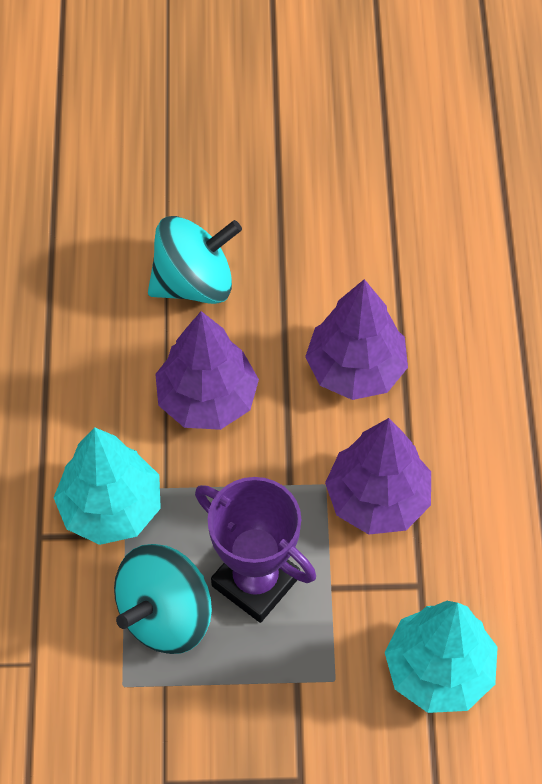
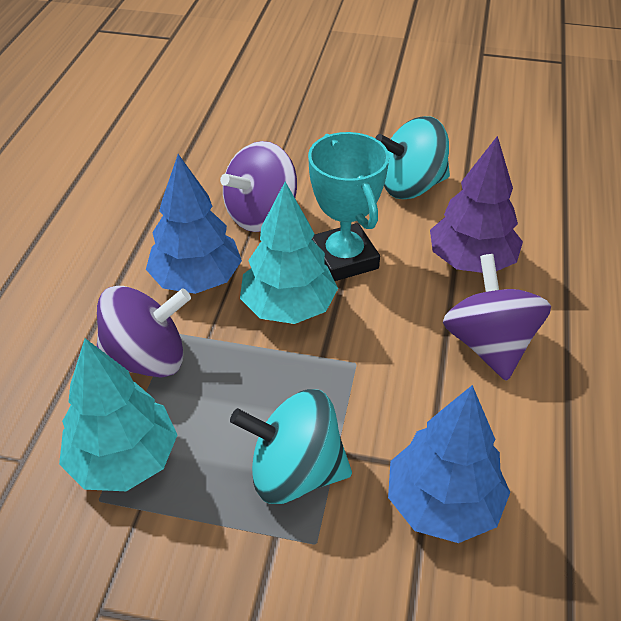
blue tree: none = 0 -> [146,154,242,294] [388,385,510,543] = 2
purple spinning top: none = 0 -> [97,286,191,378] [220,141,297,232] [443,254,551,381] = 3
purple tree: [155,311,259,430] [305,279,408,400] [325,418,431,535] = 3 -> [430,136,523,273] = 1
purple trophy: [195,477,316,623] = 1 -> none = 0
turquoise trophy: none = 0 -> [308,132,389,281] = 1

